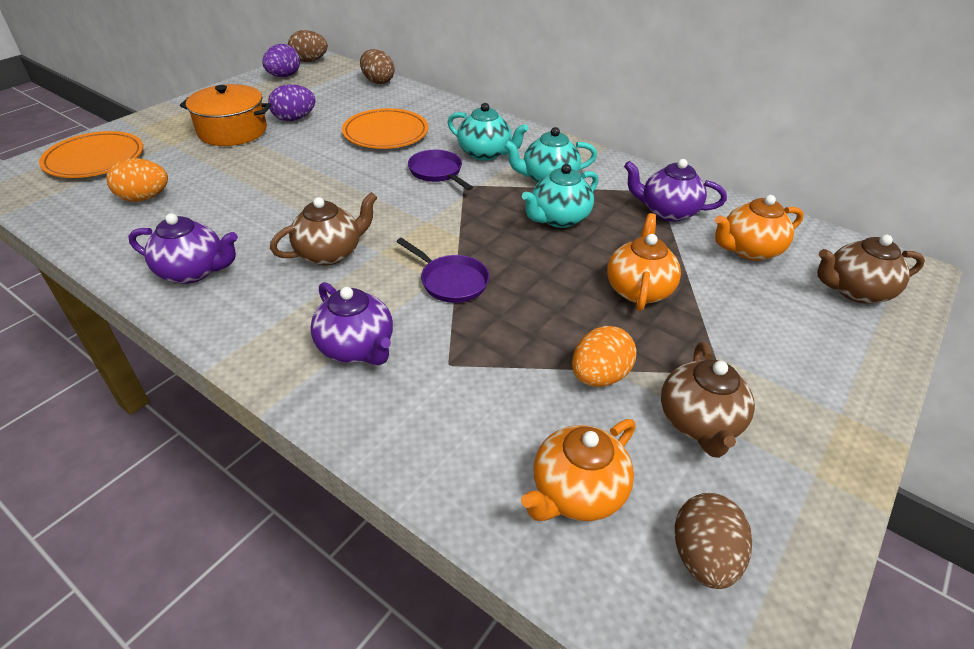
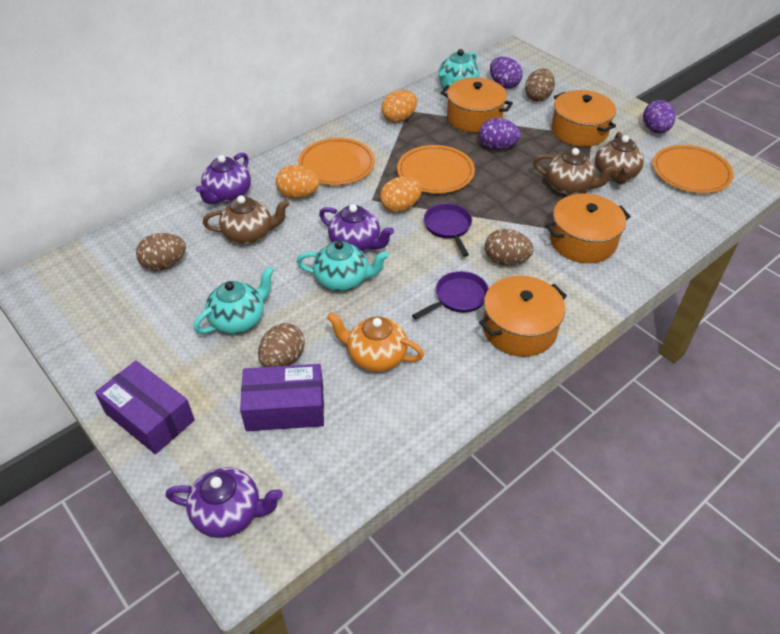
brown egg: [288,30,328,62] [360,49,395,84] [675,493,752,589] = 3 -> [136,233,186,271] [258,323,305,367] [485,229,534,265] [525,68,555,102] = 4
orange egg: [106,158,168,202] [572,326,636,387] = 2 -> [276,165,319,199] [380,176,422,213] [381,90,417,122] = 3
orange plate: [39,131,143,178] [342,108,429,149] = 2 -> [298,138,375,185] [397,145,475,194] [653,145,734,193] = 3
orange pot: [180,84,271,146] = 1 -> [441,78,513,133] [479,276,567,357] [546,193,631,263] [551,90,616,147] = 4
orange teapot: [521,419,635,521] [607,213,681,311] [715,195,804,261] = 3 -> [327,312,424,372] = 1
purple box: none = 0 -> [95,360,195,454] [240,364,324,431] = 2
purple egg: [262,44,300,77] [268,84,316,121] = 2 -> [479,118,521,150] [490,57,523,88] [643,100,676,133] = 3

